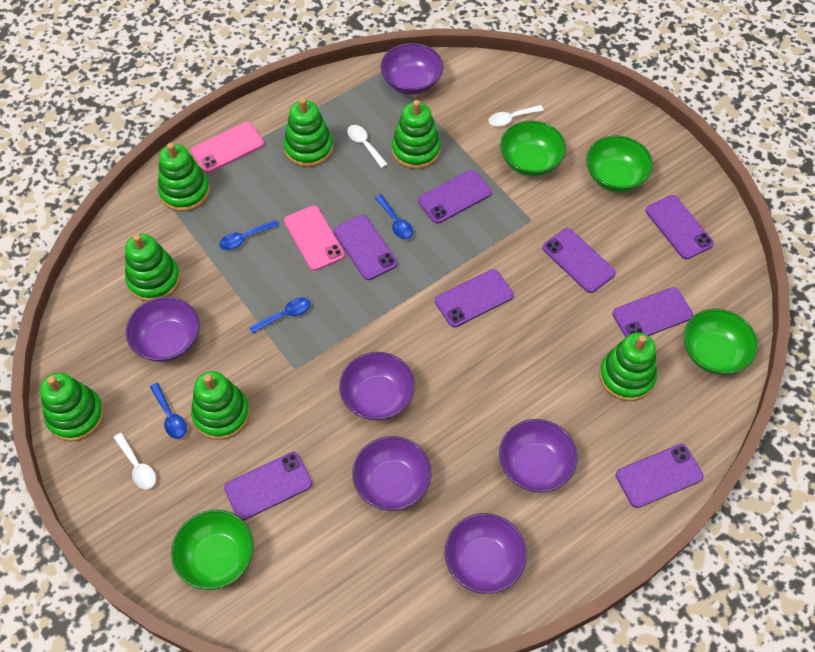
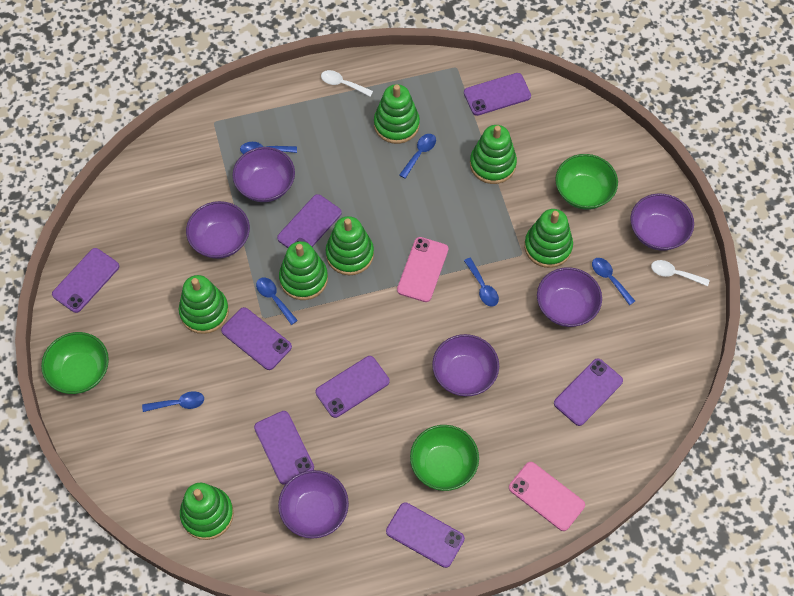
blue spoon: [150,383,187,439] [219,220,279,250] [249,298,311,334] [375,194,413,239] = 4 -> [142,391,204,412] [240,142,297,154] [256,277,298,325] [399,134,436,179] [464,258,499,307] [592,258,635,305] = 6
green bowl: [171,510,254,590] [500,121,566,176] [586,136,653,192] [683,309,758,375] = 4 -> [41,332,109,394] [410,425,479,491] [555,154,618,210] = 3
white spoon: [114,433,156,489] [347,125,388,168] [488,105,544,127] = 3 -> [321,70,373,97] [651,260,710,286] = 2

